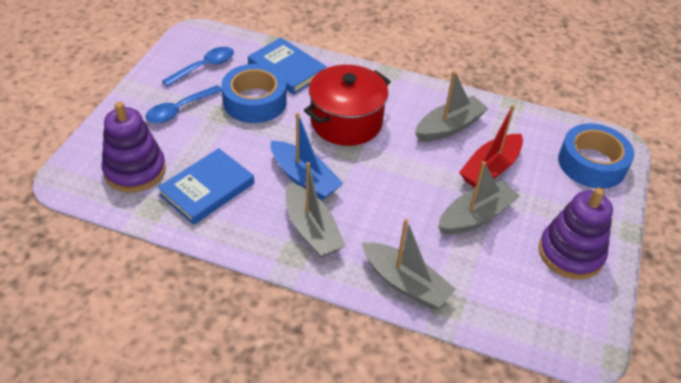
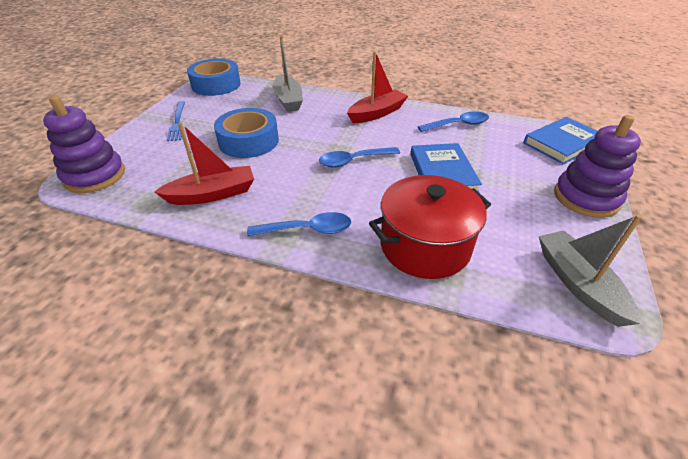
blue boat: [271,112,344,200] = 1 -> none = 0
blue fork: none = 0 -> [167,101,185,141] = 1
blue spoon: [145,85,222,123] [162,47,234,87] = 2 -> [247,212,351,236] [319,147,400,167] [418,111,489,132] = 3
grey boat: [286,162,346,257] [362,219,455,309] [415,71,489,142] [438,161,520,234] = 4 -> [273,36,303,112] [539,214,642,327] = 2
red boat: [459,105,523,188] = 1 -> [154,123,254,205] [347,52,408,123] = 2

